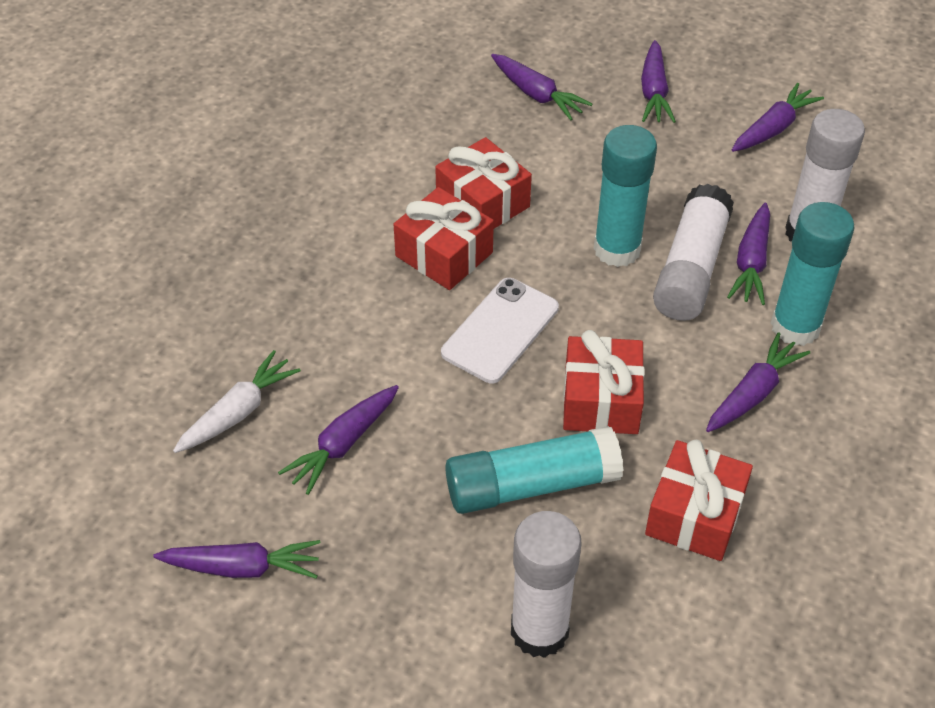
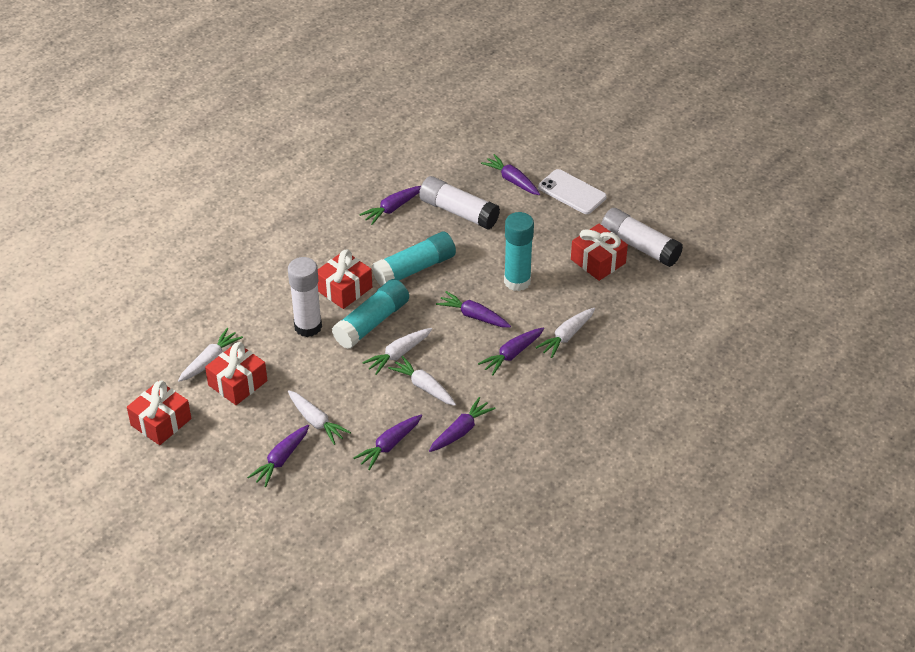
white carrot: [173,350,301,453] = 1 -> [178,328,243,382] [288,390,351,445] [362,328,432,375] [388,356,456,406] [535,308,595,358] = 5

